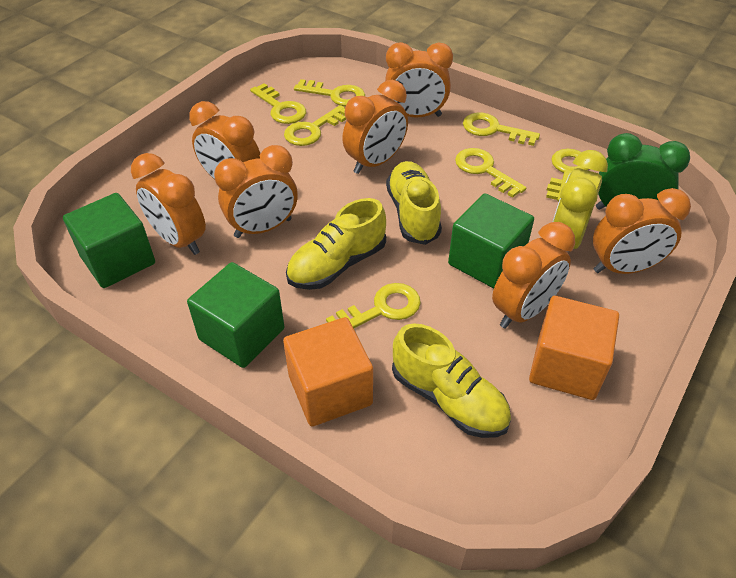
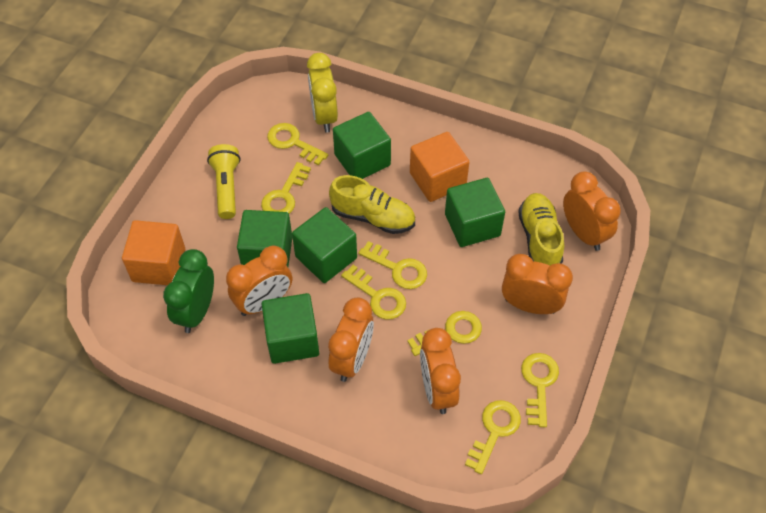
green cube: [63,193,155,288] [187,262,284,368] [448,193,534,289] = 3 -> [237,210,292,267] [262,293,319,364] [292,207,357,283] [333,112,391,179] [445,178,505,247] = 5
orange clock: [131,153,206,255] [189,101,260,180] [214,145,298,238] [342,80,408,174] [385,42,453,118] [492,222,575,328] [593,188,691,274] = 7 -> [226,246,292,316] [328,298,374,382] [420,328,461,414] [502,254,573,314] [563,171,621,251] = 5
yellow flashlight: none = 0 -> [207,144,240,219] = 1
yellow shoe: [286,198,386,290] [386,161,442,245] [392,323,511,438] = 3 -> [329,175,415,234] [518,193,564,266] = 2

